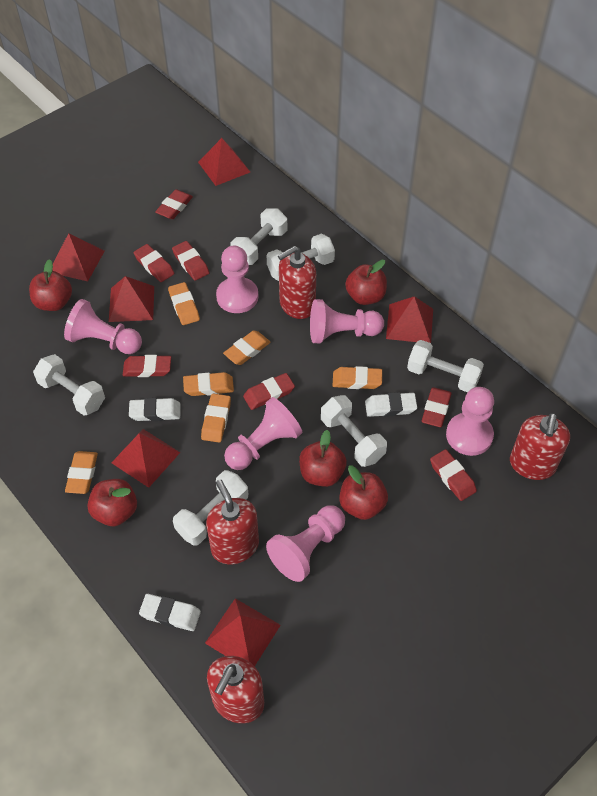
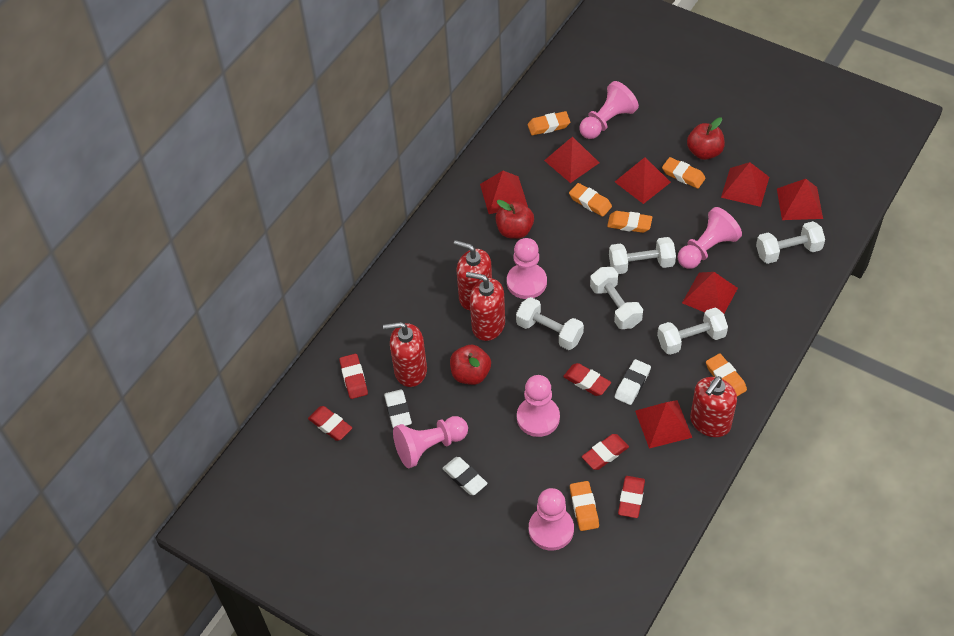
red apple: [29,259,72,311] [87,479,137,526] [299,430,347,487] [339,465,388,520] [345,260,387,305] = 5 -> [450,345,491,385] [495,200,534,239] [687,117,725,160] = 3
red eraser: [123,355,171,377] [134,244,174,282] [155,189,193,219] [172,241,209,281] [243,373,295,410] [422,387,452,427] [430,449,477,501] = 7 -> [308,406,352,441] [339,354,368,399] [563,363,611,396] [582,434,629,470] [618,476,645,518] = 5
red pyramid: [52,233,105,281] [109,276,154,322] [111,429,180,488] [198,138,250,186] [205,598,281,666] [386,296,433,343] = 6 -> [480,171,528,214] [544,136,599,183] [615,157,671,204] [635,400,692,448] [682,272,738,314] [721,162,769,207] [777,179,823,220] = 7
white dumbbell: [33,354,105,416] [173,470,248,546] [230,208,287,265] [267,234,335,281] [321,395,387,467] [407,340,484,392] = 6 -> [516,297,584,350] [590,267,643,329] [609,237,676,274] [657,308,728,355] [756,221,825,264] = 5

